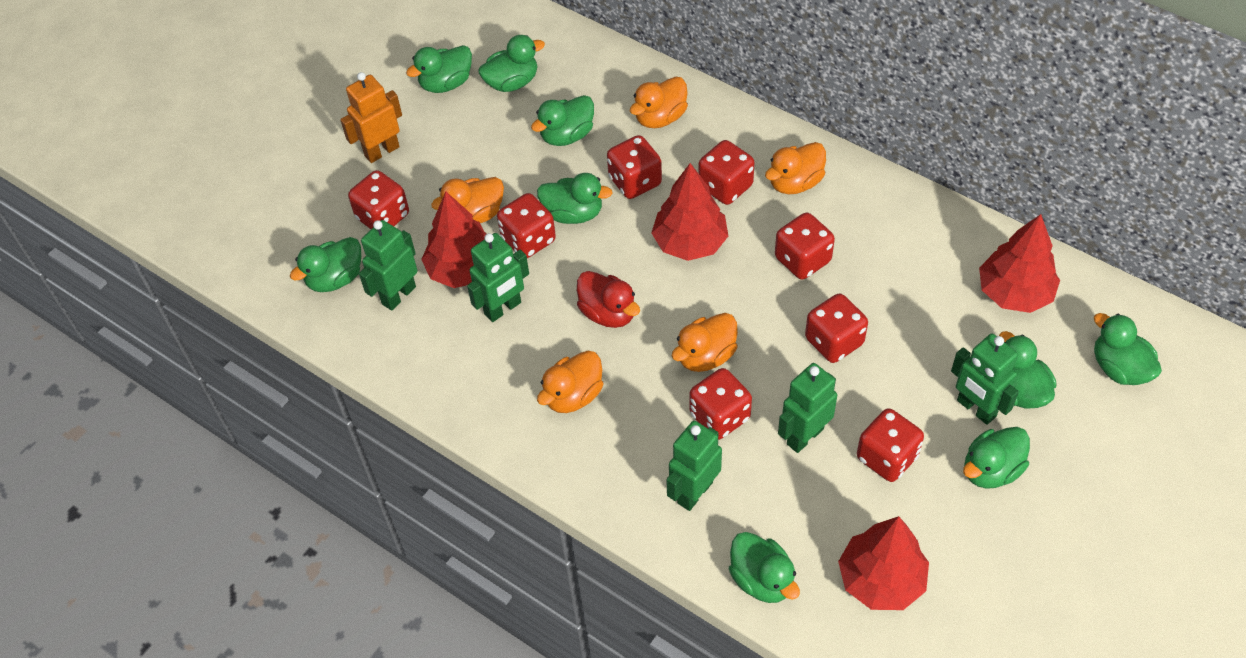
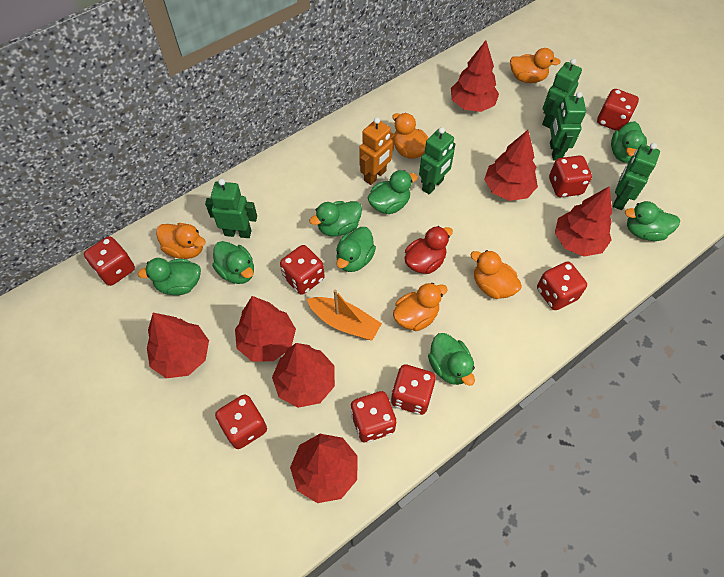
green duck: [290,237,361,292] [406,45,472,93] [478,35,545,92] [531,95,594,146] [537,173,613,224] [729,532,800,603] [963,427,1030,489] [999,331,1056,408] [1094,313,1162,385] = 9 -> [138,258,201,295] [212,241,254,284] [309,201,362,236] [336,227,376,272] [368,170,418,214] [428,333,475,386] [611,121,647,163] [625,201,680,241] = 8
orange boat: none = 0 -> [307,289,382,341] = 1
red tree: [421,191,487,288] [651,163,728,261] [838,516,929,610] [979,214,1060,313] = 4 -> [147,313,209,378] [235,296,296,361] [272,343,335,408] [290,434,358,503] [451,41,499,112] [484,130,538,201] [555,186,612,257] = 7

